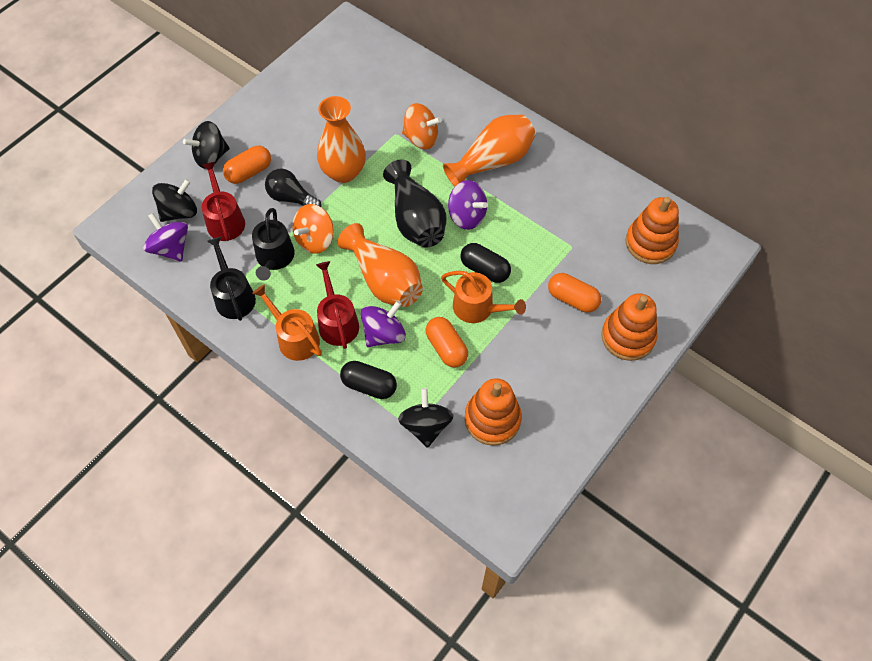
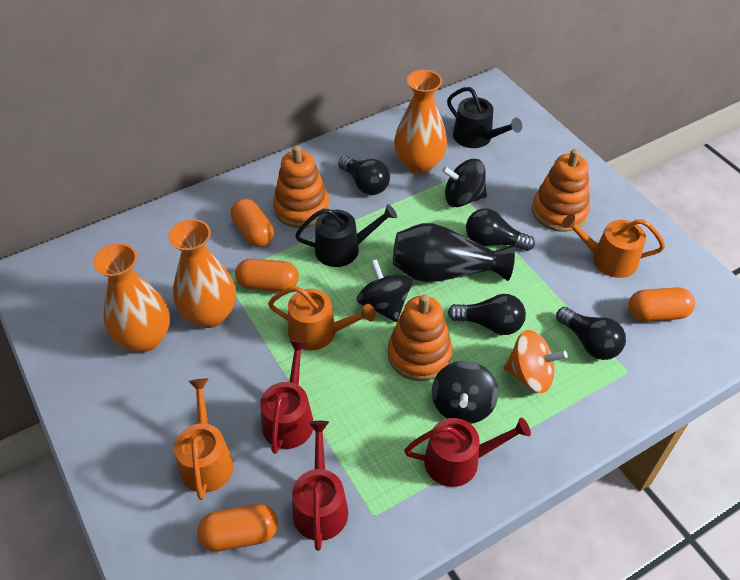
black capsule: [340,361,397,399] [460,243,511,283] = 2 -> none = 0
black light bulb: [265,168,321,207] = 1 -> [338,156,390,195] [448,294,526,335] [466,208,535,251] [556,307,626,360] = 4
orange capsule: [223,146,271,184] [426,317,468,368] [548,273,601,313] = 3 -> [197,504,278,551] [230,198,274,247] [235,259,299,292] [628,287,695,322] = 4
orange spinning top: [292,204,334,254] [402,103,442,149] = 2 -> [504,330,568,393] = 1
orange watering can: [252,285,322,361] [441,271,526,323] = 2 -> [174,379,234,500] [268,286,376,350] [562,214,665,278] = 3
purple spinning top: [143,213,188,262] [361,301,406,347] [448,180,487,230] = 3 -> none = 0
red watering can: [202,162,245,241] [316,261,359,349] = 2 -> [260,340,313,454] [292,421,348,551] [404,418,531,487] = 3

